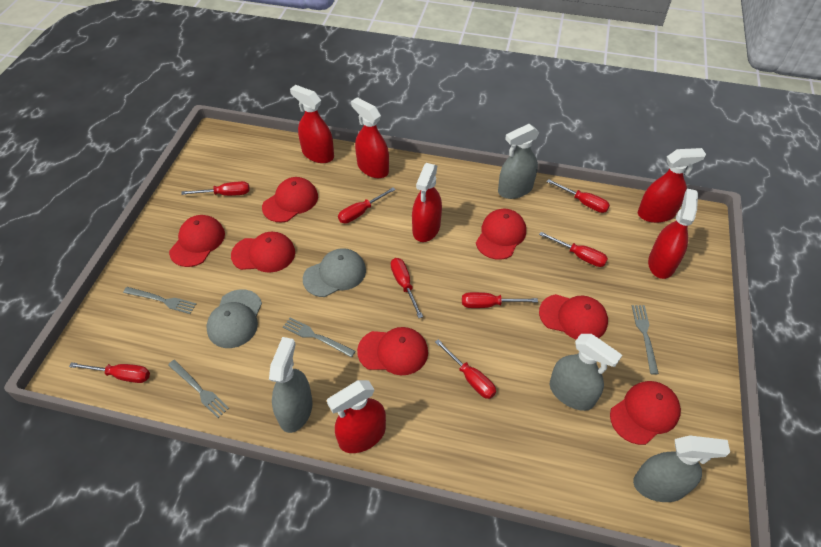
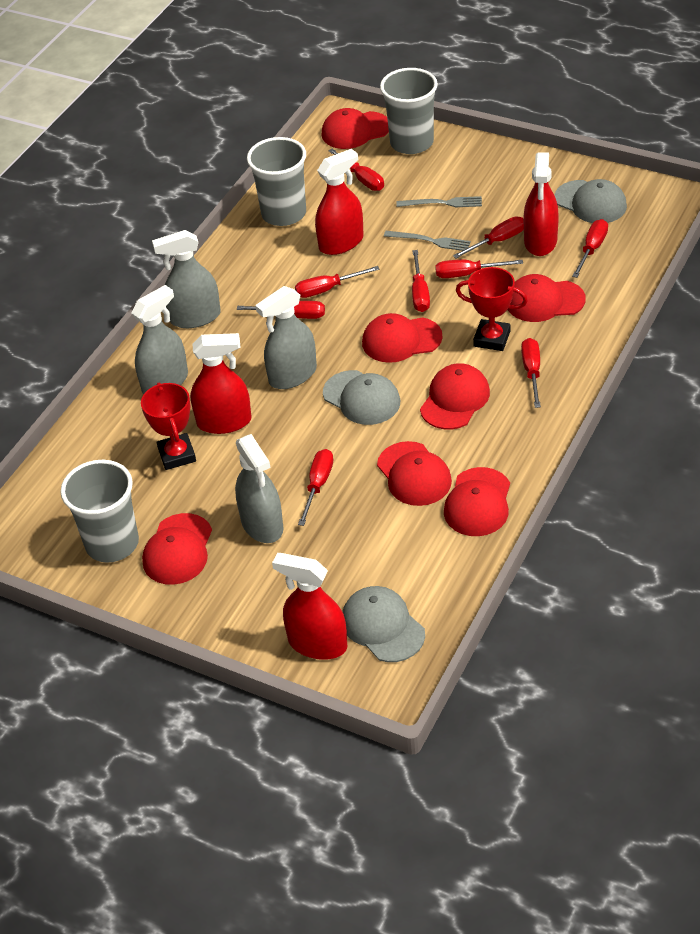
grey cap: [207,289,262,348] [303,248,366,297] = 2 -> [323,370,400,425] [342,586,425,662] [554,179,627,223] = 3
grey cup: none = 0 -> [60,460,139,563] [247,137,306,226] [380,68,438,154] = 3
grey fork: [123,287,196,314] [168,360,229,418] [283,317,355,357] [632,305,659,375] = 4 -> [384,231,471,251] [396,196,482,207] = 2
red screwdriver: [69,362,150,383] [181,181,250,196] [338,187,396,223] [391,258,423,318] [435,339,496,399] [462,292,538,308] [539,232,608,267] [547,179,610,213] = 8 -> [237,301,325,319] [295,266,379,298] [298,449,333,526] [328,149,384,191] [412,250,430,312] [435,260,523,278] [453,217,524,258] [521,338,541,408] [572,219,608,278] = 9
red spray bottle: [290,85,334,163] [327,380,386,453] [351,97,389,178] [412,163,442,242] [638,148,706,223] [648,188,698,279] = 6 -> [190,333,252,434] [272,553,347,660] [315,149,364,255] [524,152,559,256] = 4
red trophy: none = 0 -> [141,383,196,470] [456,267,528,351] = 2

